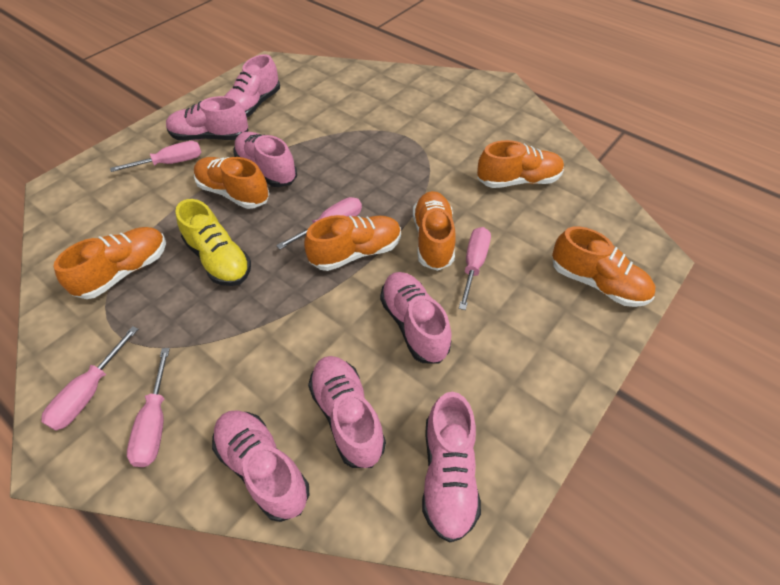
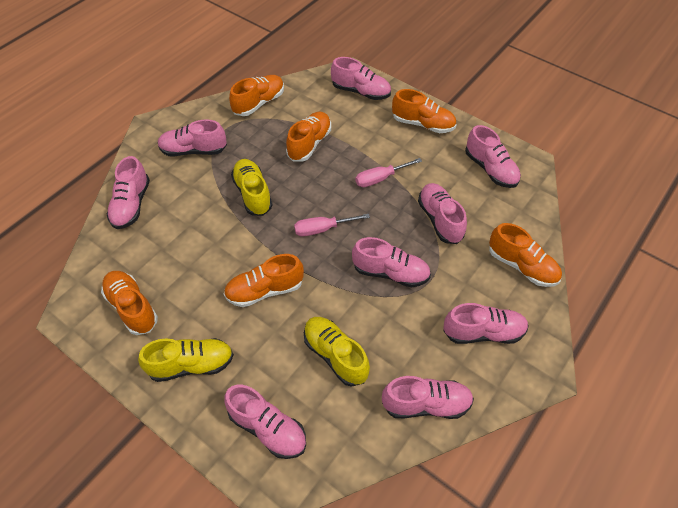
pink screwdriver: [41,326,138,431] [110,141,202,172] [127,348,170,467] [276,197,362,250] [459,227,491,310] = 5 -> [294,214,370,236] [356,158,422,187] = 2
pink shoe: [166,96,249,141] [212,410,309,522] [225,54,280,117] [234,132,297,187] [308,356,386,468] [380,272,451,364] [422,392,481,543] = 7 -> [107,156,150,229] [157,119,227,156] [224,385,306,459] [331,57,391,100] [352,237,431,287] [382,376,474,419] [418,183,467,244] [443,303,529,344] [465,125,521,188] = 9
yellow shoe: [175,199,251,286] = 1 -> [138,338,234,382] [231,159,272,216] [304,317,370,387] = 3

